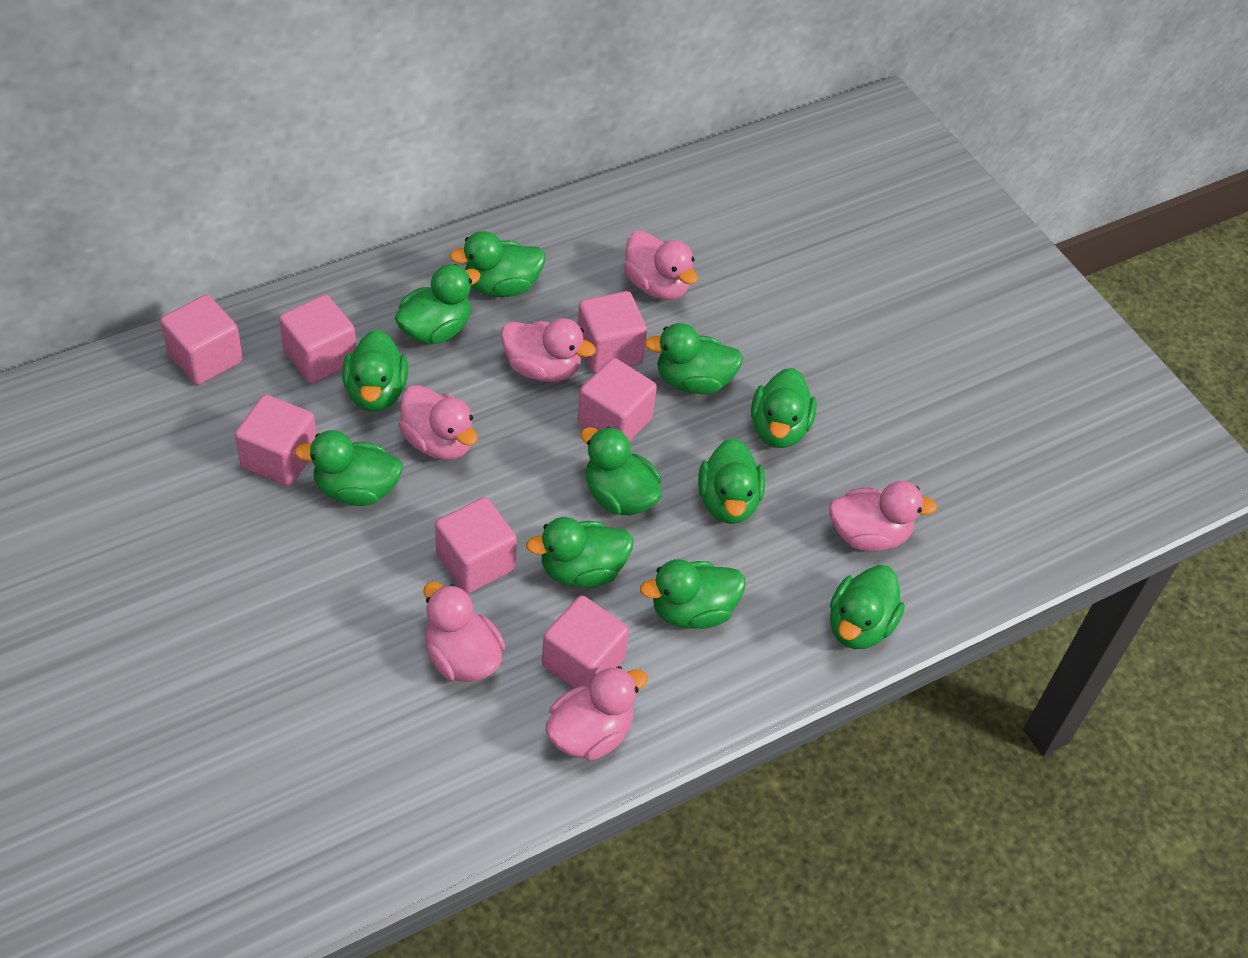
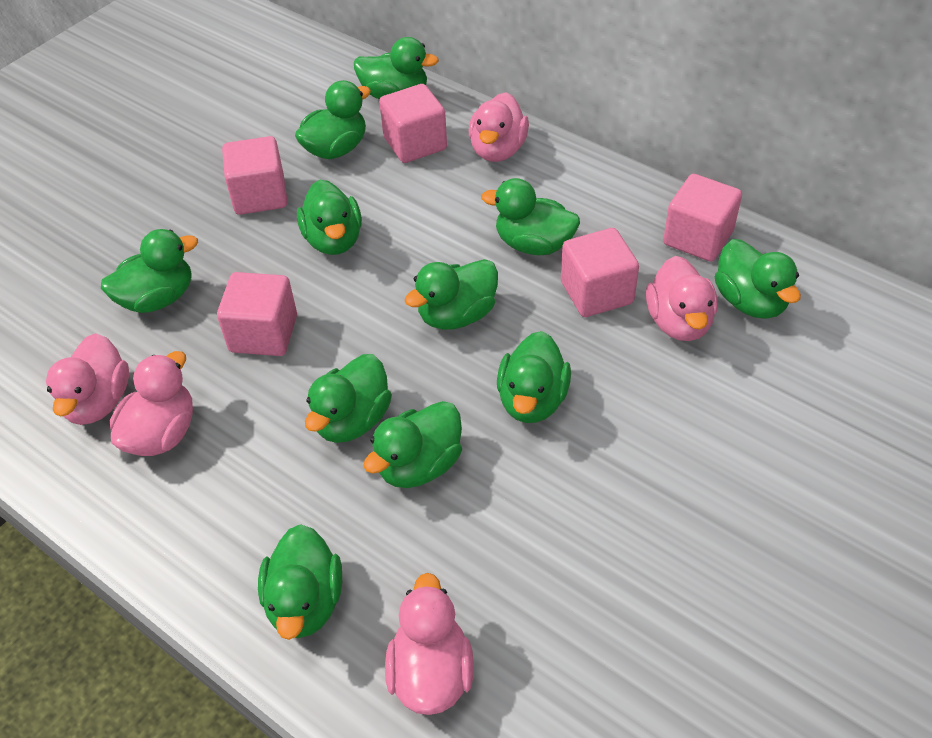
pink cube: [160,295,243,385] [235,394,316,486] [279,295,356,384] [435,497,517,593] [542,596,629,688] [577,291,647,373] [578,358,657,441] = 7 -> [217,272,297,356] [222,136,288,215] [379,84,447,163] [561,228,639,317] [663,174,742,262] = 5
pink duck: [399,385,478,460] [423,582,505,682] [501,318,596,382] [545,666,648,761] [624,231,698,300] [829,481,938,552] = 6 -> [46,333,129,425] [110,351,193,456] [385,573,474,715] [469,92,529,162] [646,256,718,341] = 5

